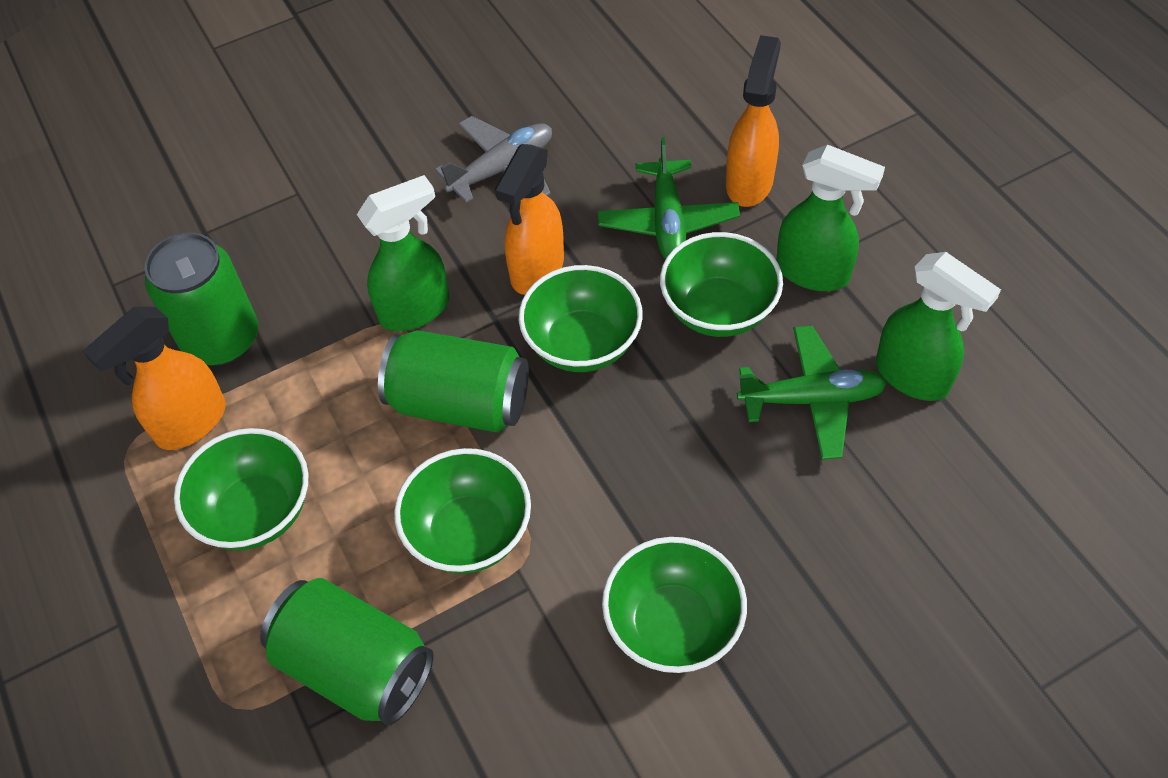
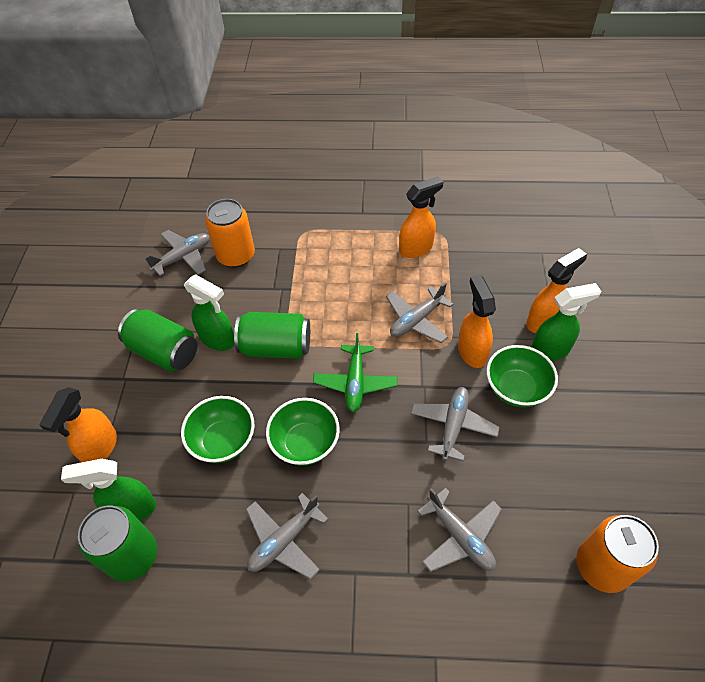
green bowl: [174,428,308,550] [394,448,531,574] [519,265,643,372] [602,537,747,673] [660,232,783,337] = 5 -> [181,396,255,463] [266,398,340,466] [486,345,558,408] = 3
green plane: [598,137,740,259] [737,326,887,460] = 2 -> [313,333,397,412] = 1
grey plane: [435,116,552,203] = 1 -> [145,230,210,276] [246,493,328,579] [386,283,453,343] [411,387,500,461] [417,488,502,572] = 5
orange can: none = 0 -> [205,199,255,268] [577,515,659,593] = 2
orange spray bottle: [83,307,226,450] [495,144,564,295] [726,35,781,207] = 3 -> [40,387,117,462] [399,176,444,258] [458,275,496,368] [526,248,587,333] = 4

